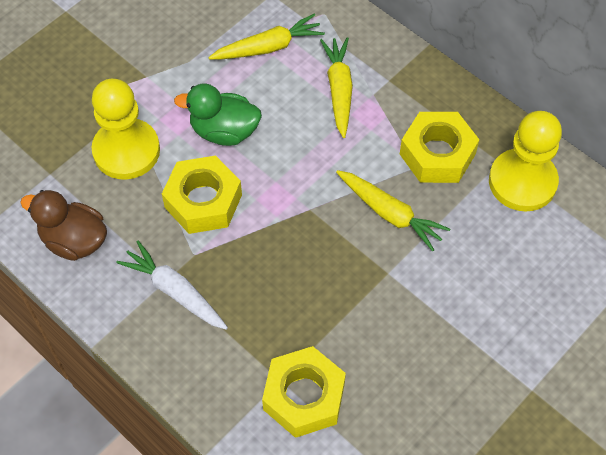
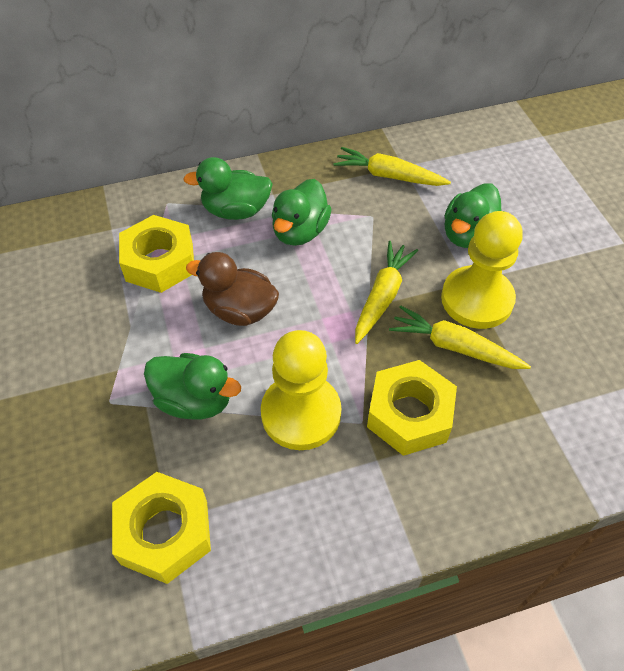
green duck: [174,84,262,146] = 1 -> [144,353,241,420] [183,157,273,220] [272,179,332,246] [444,183,501,248] = 4
white carrot: [117,241,228,330] = 1 -> none = 0

